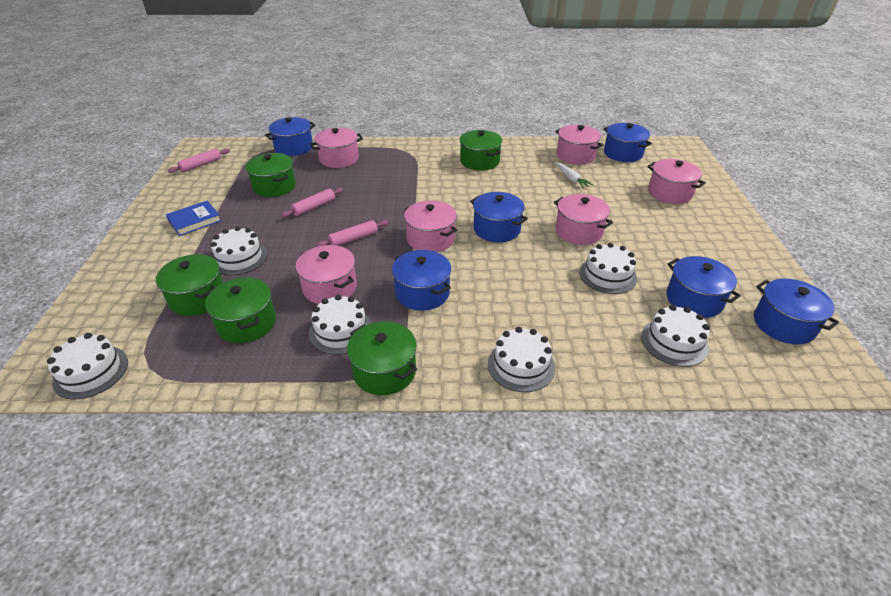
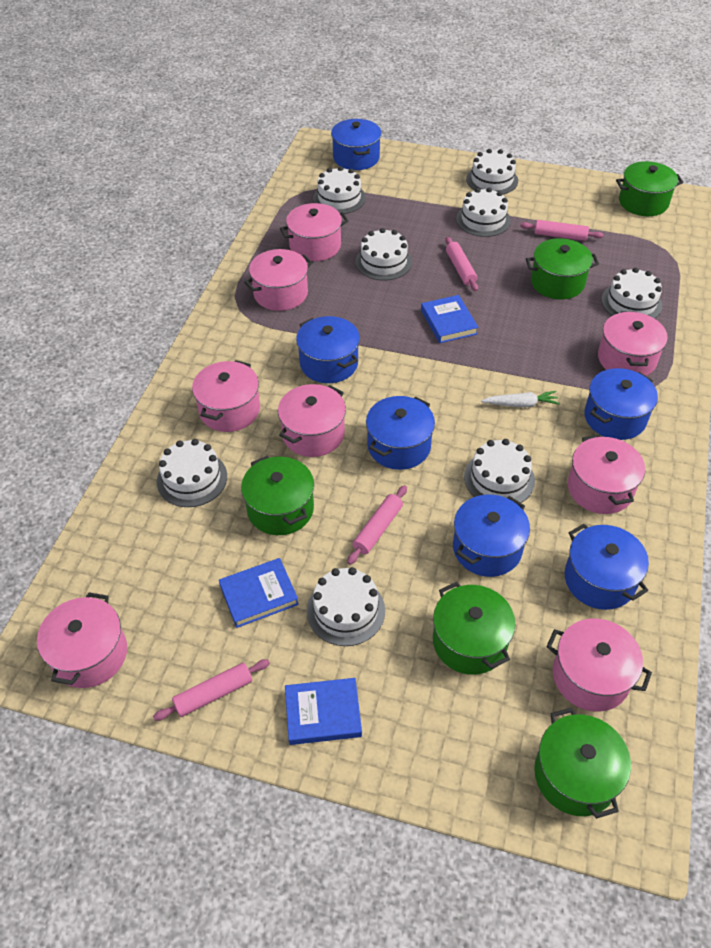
blue book: [166,201,221,236] = 1 -> [219,558,299,628] [285,678,362,745] [421,295,478,343] = 3
pink pot: [296,245,357,304] [310,128,363,168] [404,201,457,252] [554,194,613,245] [555,125,603,164] [647,159,706,204] = 6 -> [37,593,127,688] [192,360,260,432] [244,249,313,311] [278,384,346,457] [280,203,348,261] [546,619,652,711] [567,434,645,514] [598,311,668,376] = 8
pink rolling pin: [168,148,230,173] [281,188,343,217] [316,220,388,247] = 3 -> [153,659,270,721] [347,485,407,565] [445,237,478,291] [520,220,604,241] = 4
white cake: [47,333,128,400] [211,226,268,275] [309,295,372,355] [488,327,555,392] [579,243,637,294] [641,305,710,367] = 6 -> [157,439,227,507] [307,567,385,646] [313,166,366,214] [356,228,412,281] [456,188,511,237] [464,439,535,503] [466,149,518,195] [601,267,662,319] = 8

